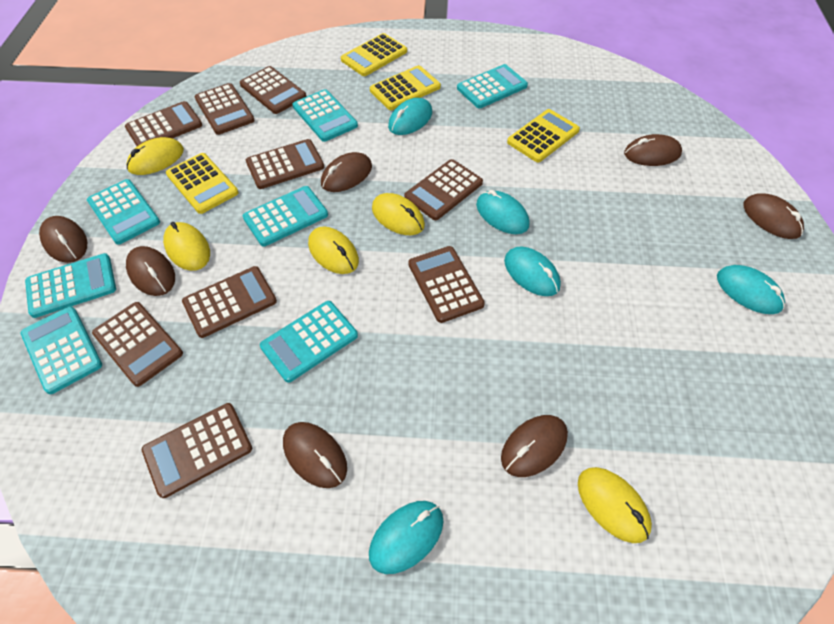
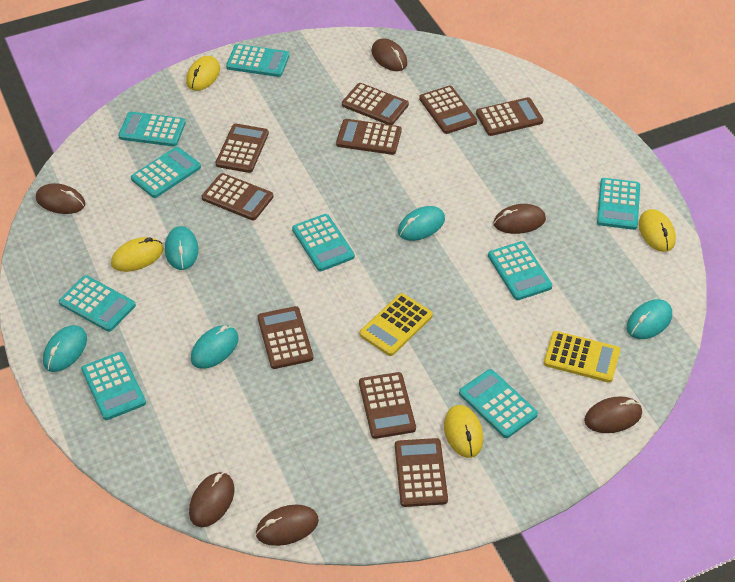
brown mouse: [39,216,87,263] [126,246,175,296] [283,422,347,488] [321,152,372,192] [501,415,568,477] [624,134,682,166] [743,193,804,239] = 7 -> [36,183,85,214] [189,472,234,527] [256,505,319,546] [371,38,407,71] [493,204,546,234] [584,396,642,433] = 6
turquoise calculator: [21,306,102,394] [25,253,116,318] [87,179,160,245] [243,186,328,246] [260,301,358,383] [292,89,358,142] [457,64,528,108] = 7 -> [59,275,136,332] [81,352,146,420] [118,112,186,146] [131,147,201,198] [226,44,289,77] [292,214,355,271] [459,369,538,438] [488,241,552,300] [597,178,640,230] = 9
yellow calculator: [166,153,239,214] [341,33,407,76] [370,65,441,110] [507,109,580,162] = 4 -> [359,293,433,356] [544,331,620,383] = 2
yellow mouse: [126,137,184,175] [163,222,210,271] [308,227,359,274] [372,193,425,235] [578,467,652,543] = 5 -> [111,237,164,272] [186,56,220,91] [444,405,483,458] [639,209,676,252] = 4

